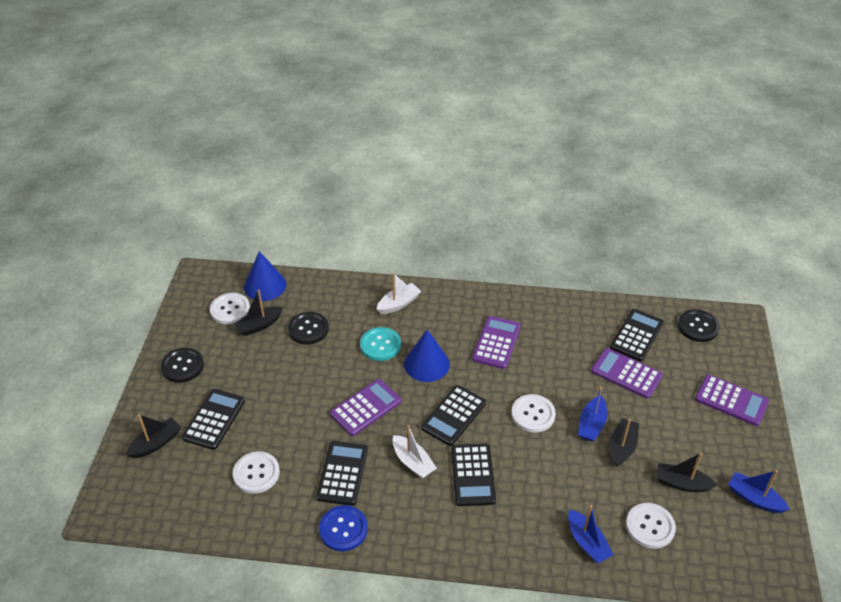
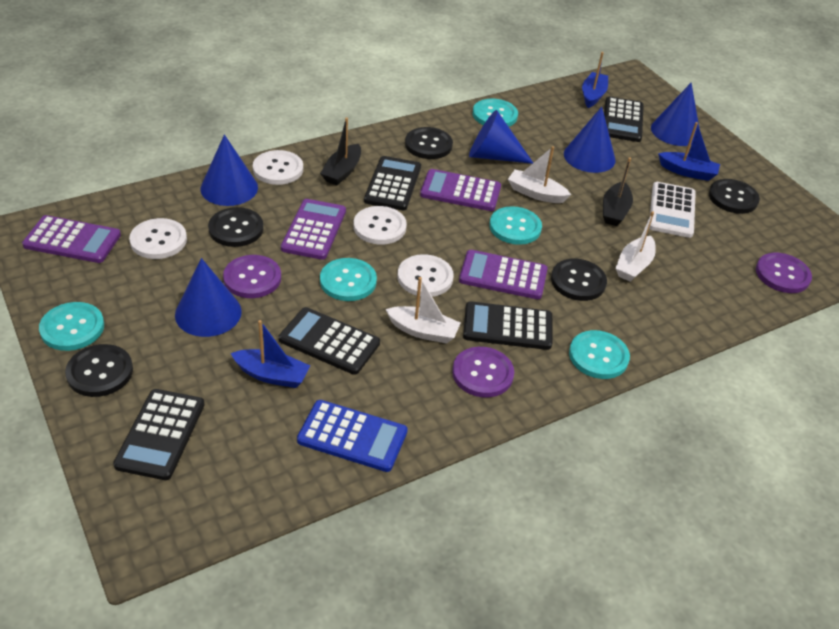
black boat: [126,414,181,458] [234,290,283,336] [610,418,639,467] [656,453,718,492] = 4 -> [320,118,361,185] [603,157,633,226] = 2
black button: [161,348,204,383] [288,312,329,345] [678,309,720,342] = 3 -> [65,344,133,397] [208,207,264,247] [405,127,453,159] [551,259,607,301] [709,179,760,214] = 5
blue button: [319,505,368,551] = 1 -> none = 0
blue calculator: none = 0 -> [297,400,408,472] = 1
blue cone: [244,251,286,301] [404,330,450,382] = 2 -> [175,258,242,337] [200,134,258,206] [469,110,533,164] [564,107,616,173] [651,83,700,146] = 5
purple button: none = 0 -> [223,255,281,298] [452,347,514,397] [756,253,812,293] = 3
turquoise button: [360,327,401,361] = 1 -> [39,302,104,351] [320,258,377,301] [473,99,518,127] [489,206,542,245] [569,330,630,379] = 5
white boat: [377,273,421,314] [393,425,437,479] = 2 -> [385,277,461,344] [508,146,571,203] [615,211,656,282] = 3
white calculator: none = 0 -> [649,182,696,238] = 1

